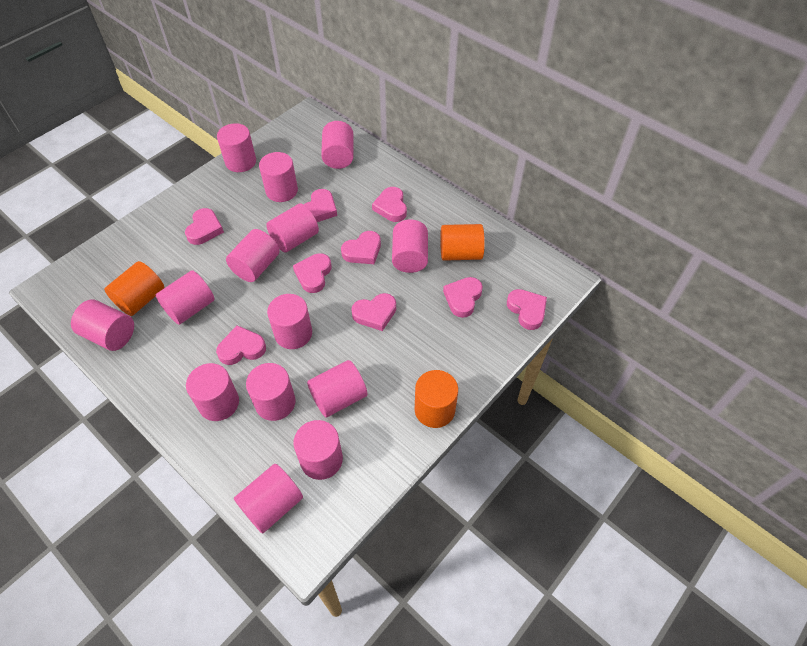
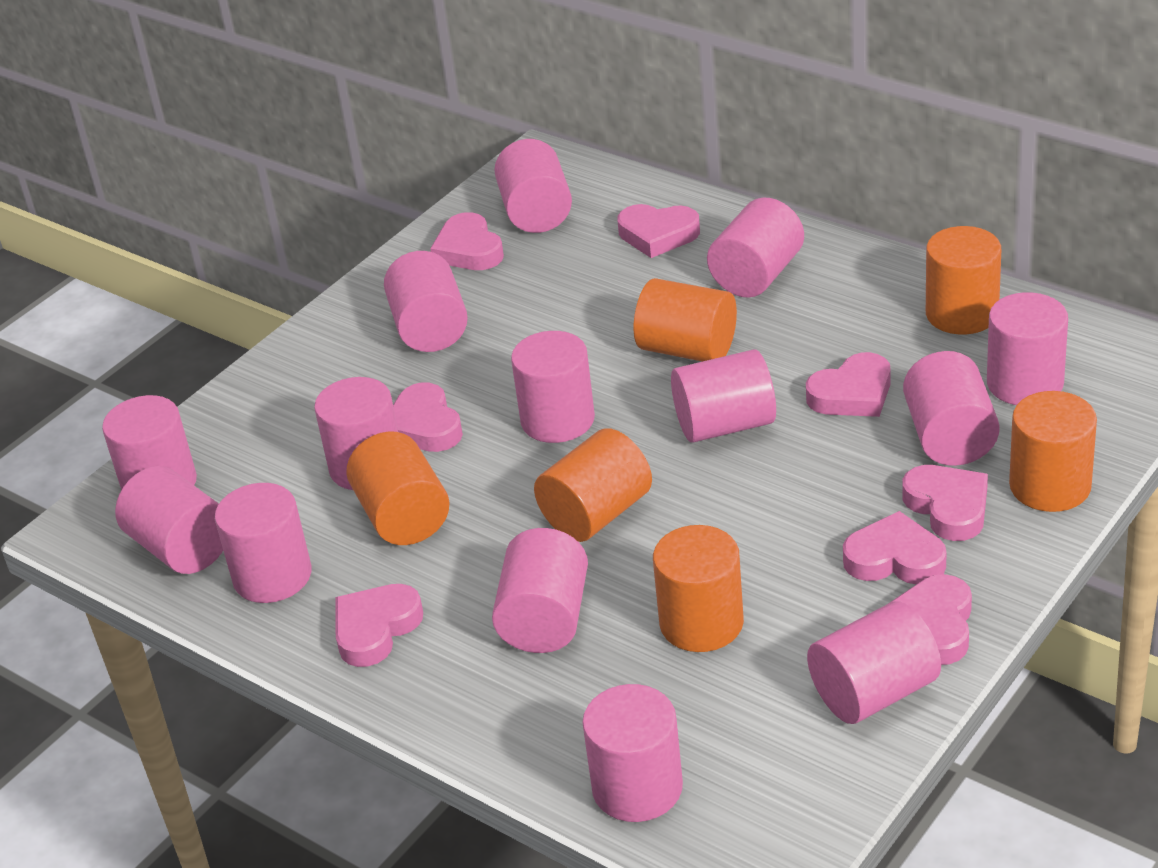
orange cylinder: [104,261,164,316] [415,370,458,428] [440,224,485,261] = 3 -> [346,431,449,545] [534,428,652,542] [634,278,737,362] [653,525,744,652] [926,226,1001,335] [1009,391,1097,512] = 6
pink heart: [185,208,224,245] [216,325,266,365] [293,253,332,293] [304,189,337,222] [341,231,381,264] [351,293,396,331] [372,187,407,222] [443,277,483,318] [507,289,547,330] = 9 -> [336,584,423,667] [393,382,463,452] [430,212,504,270] [617,204,700,258] [806,352,891,417] [843,511,946,584] [888,574,972,665] [903,465,988,541] = 8

